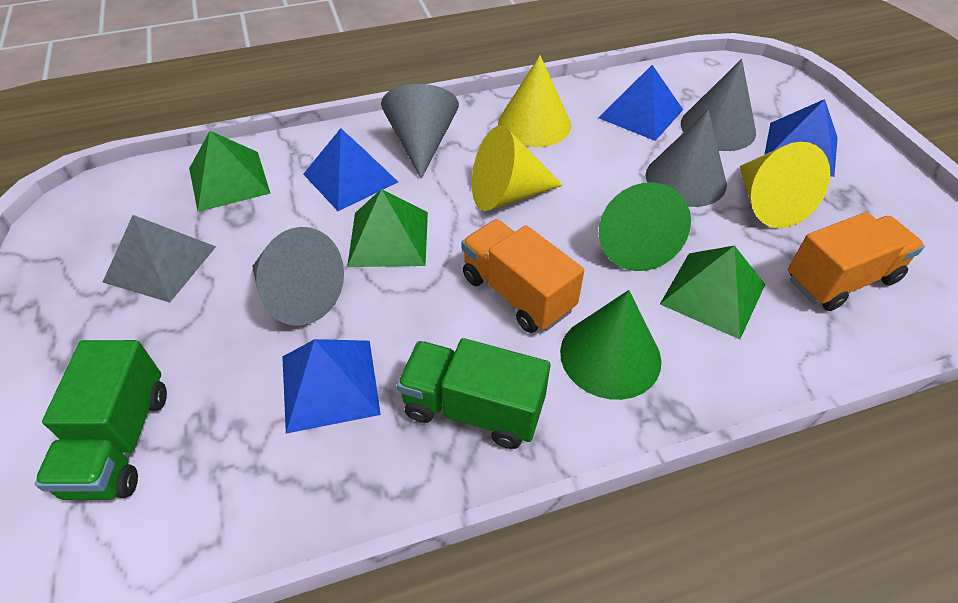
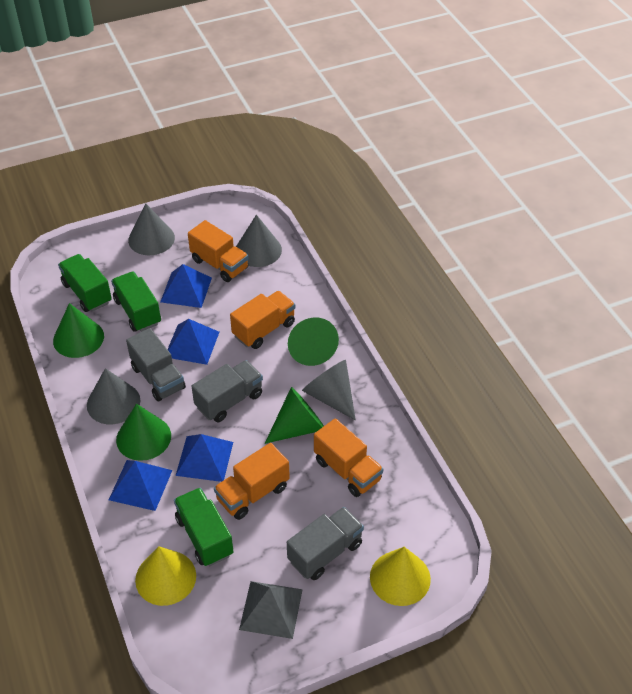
green cone: [560,290,662,400] [599,182,691,271] = 2 -> [53,303,104,358] [116,404,171,461] [265,387,324,444] [288,317,339,366] = 4
green pyramid: [189,131,270,212] [347,189,428,267] [660,246,765,339] = 3 -> none = 0
green truck: [35,340,167,500] [397,338,550,449] = 2 -> [58,254,112,312] [111,272,161,332] [174,488,234,566] = 3
grey truck: none = 0 -> [126,328,186,401] [191,360,263,422] [287,507,364,580] = 3
orange truck: [461,219,584,333] [788,212,925,311] = 2 -> [188,220,249,282] [214,443,290,520] [230,291,295,349] [314,418,384,497] = 4
yellow cone: [472,125,563,211] [498,56,571,147] [740,142,830,228] = 3 -> [135,546,196,606] [370,547,431,606] = 2

